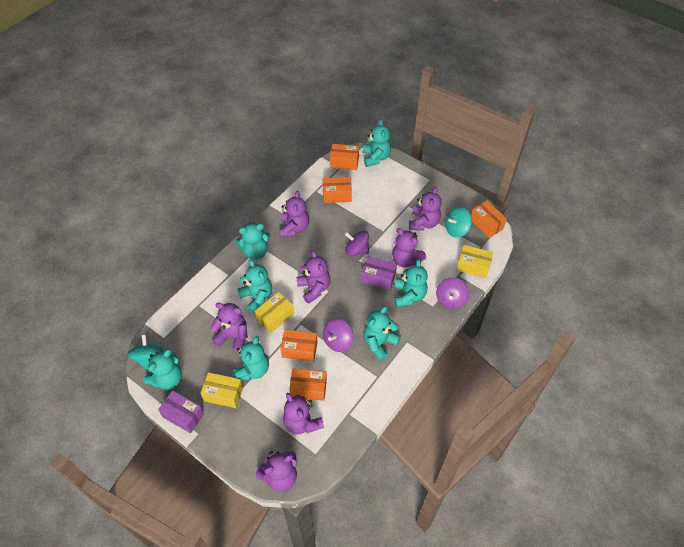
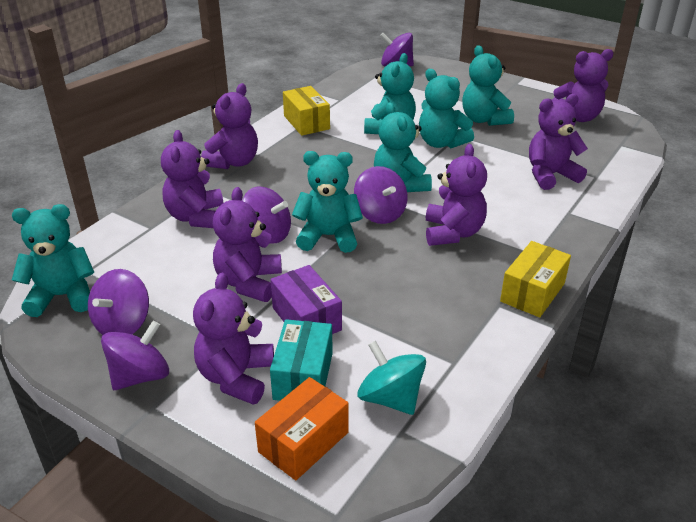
orange box: [280,329,318,362] [289,368,327,401] [322,177,352,203] [330,144,359,170] [471,201,507,238] = 5 -> [255,377,349,480] = 1
purple box: [158,390,204,433] [361,256,397,290] = 2 -> [270,265,342,334] = 1
purple spinning top: [323,319,354,352] [345,231,369,256] [436,277,469,309] = 3 -> [88,269,149,335] [101,321,169,390] [242,187,291,243] [354,166,407,224] [380,33,414,66] = 5
turquoise box: none = 0 -> [270,319,333,401] = 1
turquoise spinning top: [127,334,163,370] [445,207,472,238] = 2 -> [358,341,426,415] = 1
turquoise teddy bear: [143,349,182,390] [232,336,269,380] [235,223,271,260] [238,259,272,313] [362,119,391,167] [364,306,401,361] [394,259,428,307] = 7 -> [12,204,94,317] [292,151,363,253] [364,53,416,134] [374,102,432,192] [419,69,474,148] [462,45,514,126] = 6
yellow box: [201,372,243,408] [255,292,294,333] [457,245,493,278] = 3 -> [283,86,330,136] [500,241,571,318] = 2

